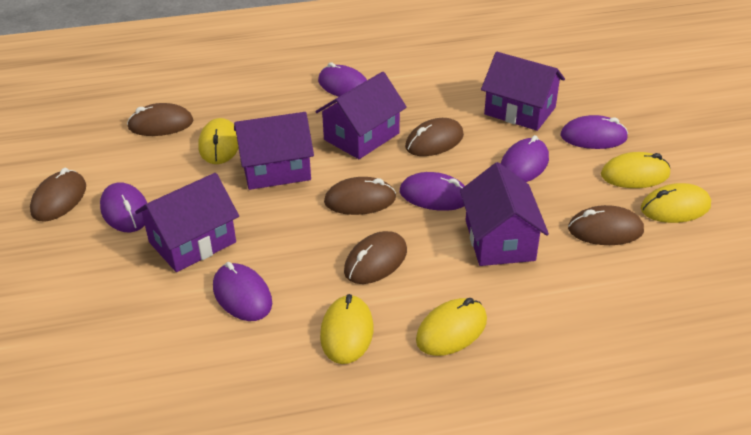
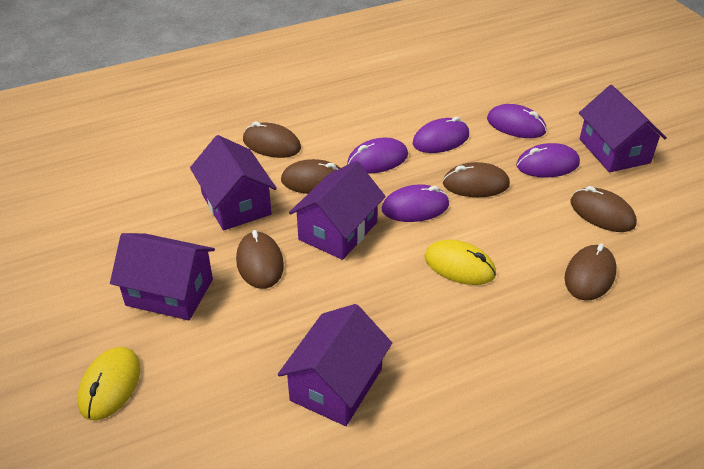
purple mouse: [100,182,147,232] [213,262,272,321] [318,62,367,97] [400,172,465,211] [501,135,549,182] [560,115,628,149] = 6 -> [347,138,408,174] [382,185,449,222] [413,117,469,153] [487,104,547,138] [516,143,580,178] = 5
yellow mouse: [198,118,239,164] [320,294,374,364] [416,298,487,356] [601,152,670,188] [641,183,711,223] = 5 -> [77,347,140,420] [424,240,496,285] = 2

